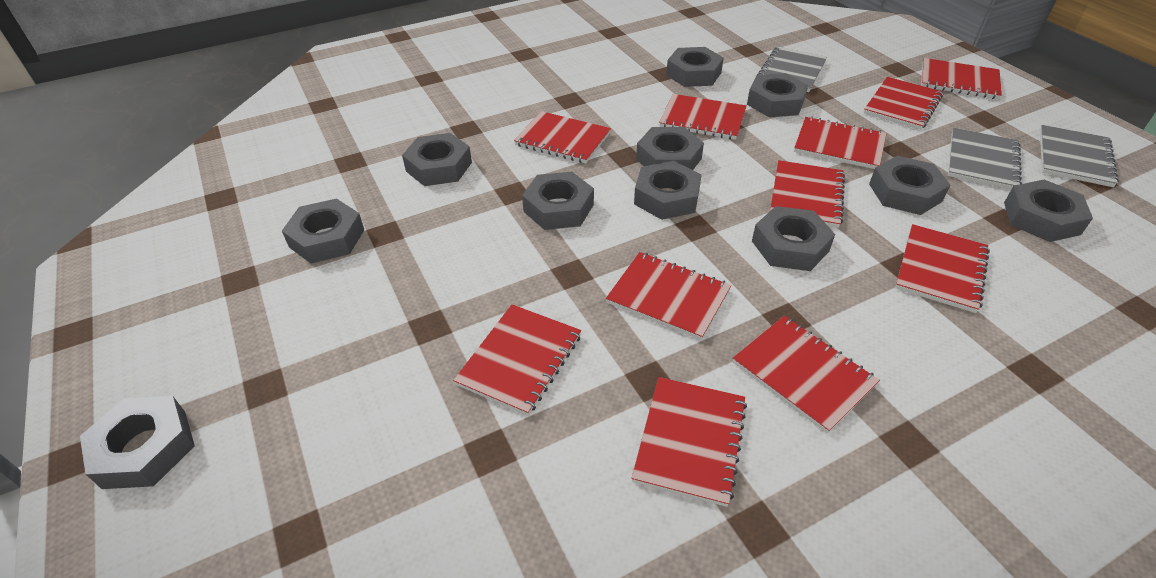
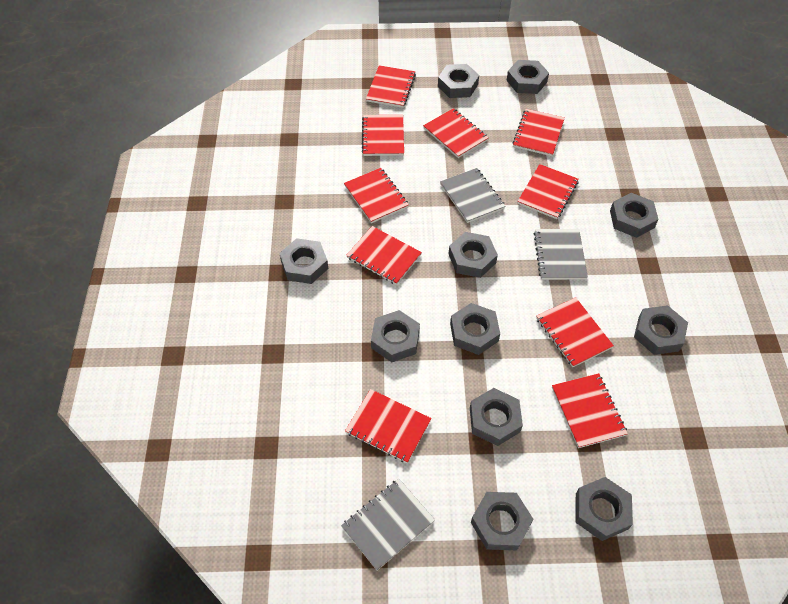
red notebook: [453,304,581,416] [514,111,611,163] [606,252,731,340] [632,377,747,507] [659,94,747,140] [733,316,880,434] [770,160,845,228] [794,117,887,169] [864,77,943,130] [895,224,990,313] [921,58,1002,99] = 11 -> [344,168,409,223] [345,389,432,463] [346,226,422,285] [362,115,404,156] [366,65,416,108] [423,108,489,158] [513,109,565,156] [517,164,579,219] [536,297,614,367] [552,373,628,448] = 10

